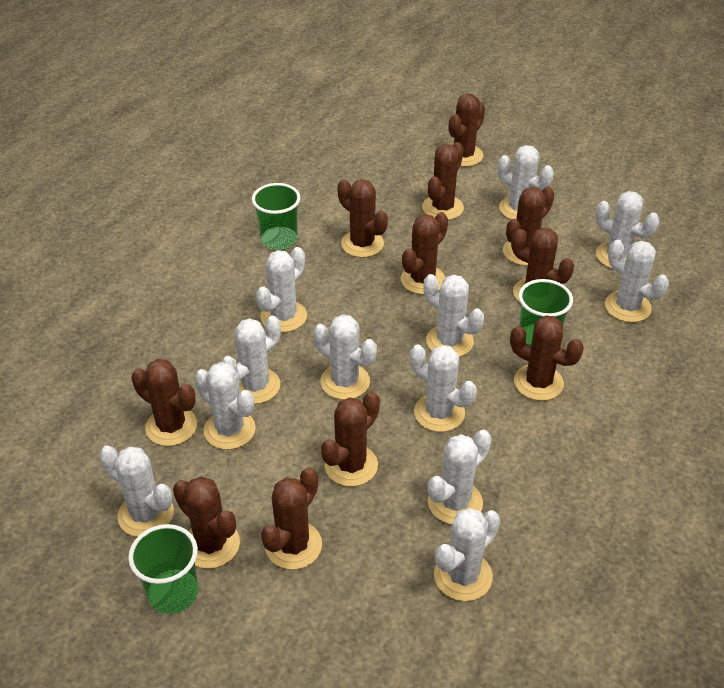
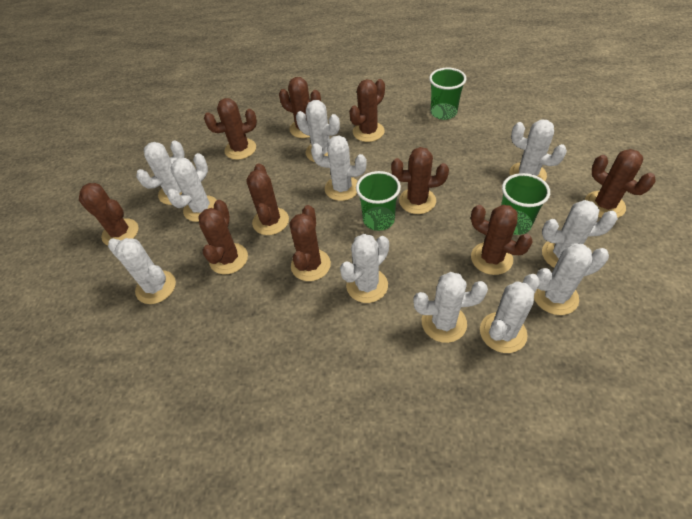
brown cactus: [132,359,197,446] [173,476,240,569] [261,467,322,570] [321,392,380,487] [337,179,388,258] [401,212,448,295] [422,142,464,220] [449,94,485,167] [503,187,554,266] [510,315,584,401] [511,228,574,302] = 11 -> [79,183,139,246] [198,200,248,274] [204,98,257,160] [246,164,289,235] [279,77,321,138] [289,205,331,281] [349,79,385,142] [391,147,449,214] [471,205,533,275] [585,149,656,218] = 10
white cactus: [99,446,174,537] [194,362,256,450] [221,316,281,404] [256,247,307,332] [313,314,377,400] [410,344,477,432] [423,274,484,357] [427,430,491,524] [434,508,500,601] [498,145,554,220] [595,191,659,269] [605,240,669,323] = 12 -> [108,238,176,304] [136,140,185,205] [167,153,217,222] [296,100,340,162] [311,136,367,201] [340,234,389,303] [413,272,488,343] [480,274,540,353] [509,120,567,181] [534,243,609,315] [542,200,618,268] = 11

